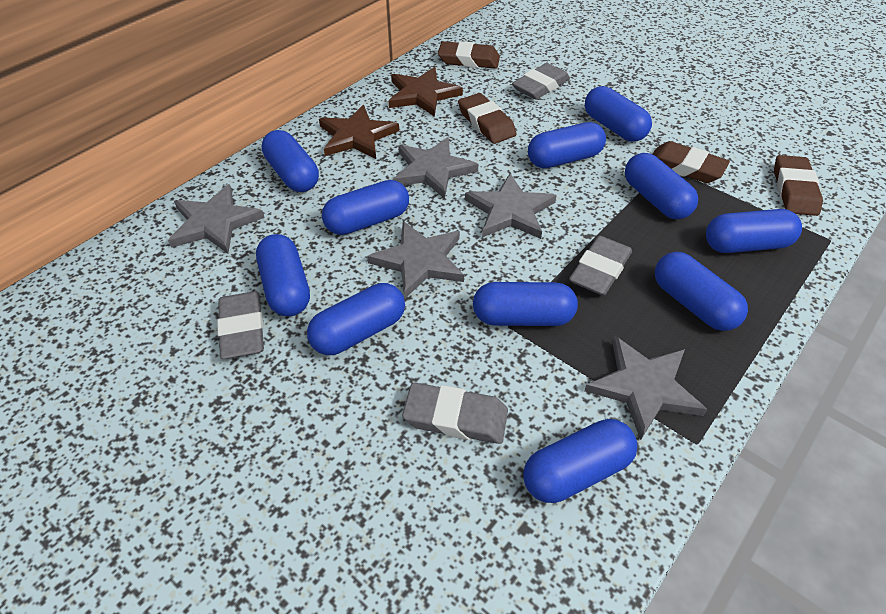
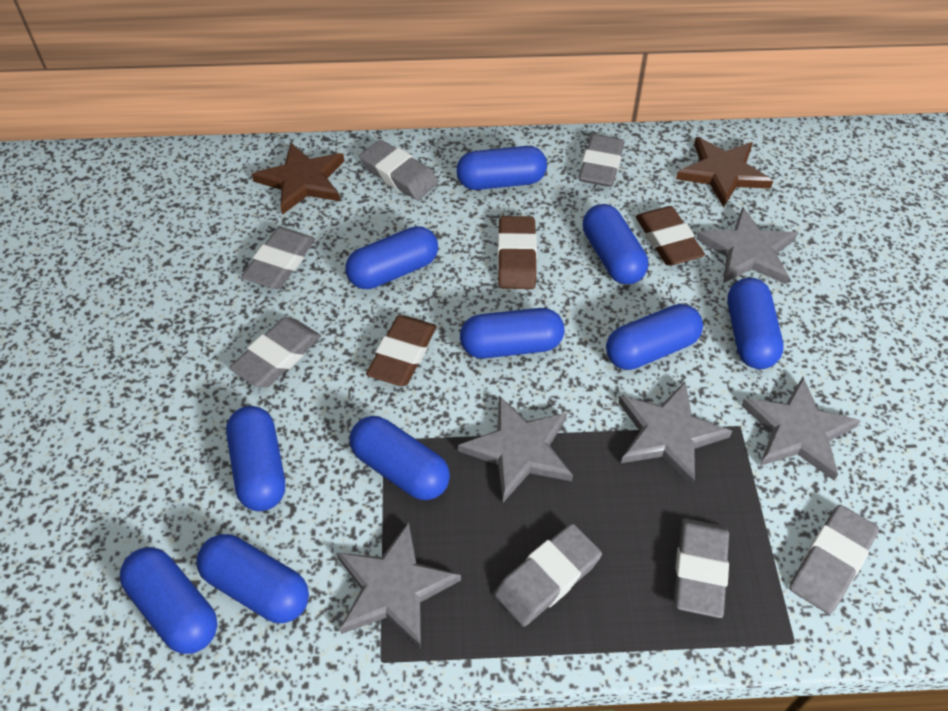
blue capsule: [256,234,310,316] [262,130,319,192] [307,283,405,355] [322,180,409,235] [473,282,578,326] [523,419,637,503] [528,122,606,168] [585,86,652,142] [625,153,698,219] [655,252,748,331] [706,209,802,253] = 11 -> [120,547,217,654] [197,534,309,623] [226,406,285,511] [345,226,438,289] [350,416,450,500] [456,146,547,190] [460,308,565,359] [583,204,648,284] [606,304,703,370] [727,277,784,369] = 10
brown eraser: [438,41,500,69] [458,93,516,144] [653,141,730,183] [774,155,823,216] = 4 -> [366,315,437,386] [497,216,537,289] [635,206,705,266] = 3
grey eraser: [217,291,264,359] [402,383,508,444] [512,63,570,100] [569,236,632,296] = 4 -> [229,317,321,387] [241,227,315,289] [359,140,438,200] [494,524,602,627] [579,134,624,187] [674,519,729,618] [789,505,879,614] = 7

